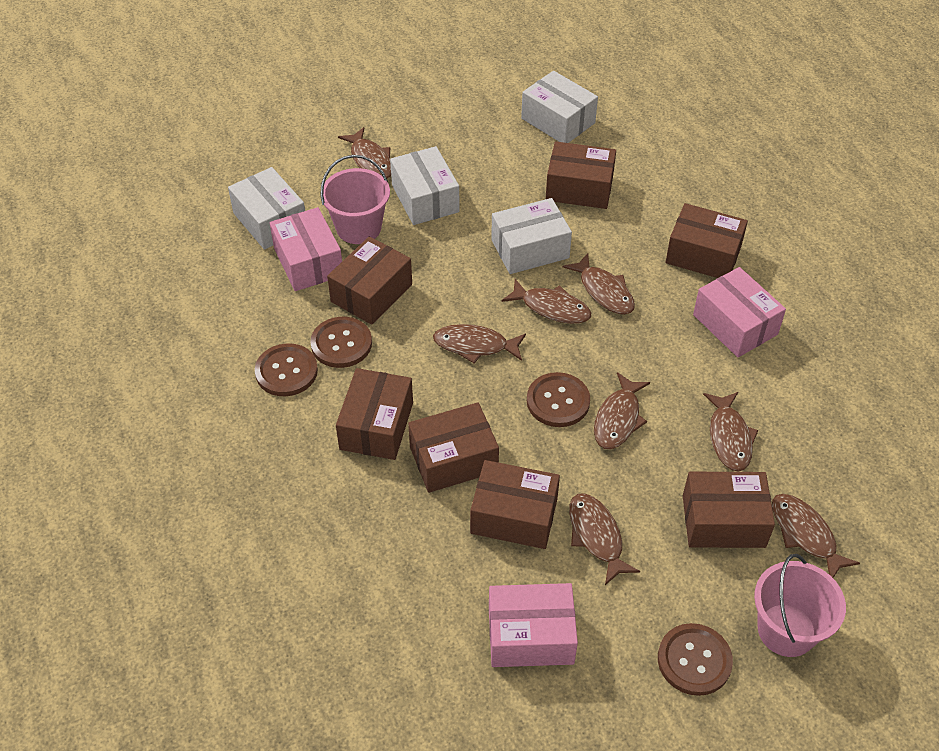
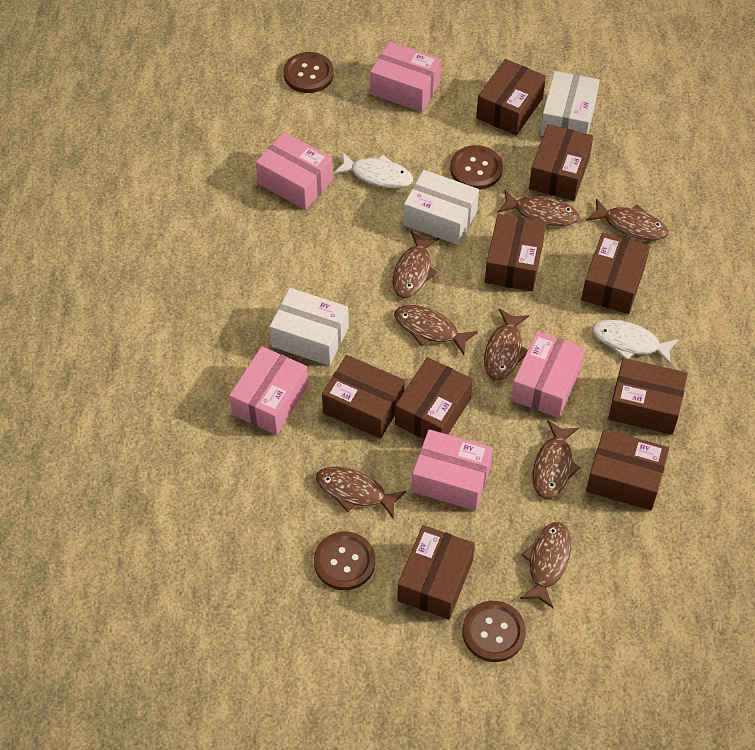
brown box: [327,236,412,325] [336,368,413,460] [408,402,499,493] [470,460,560,549] [546,141,616,209] [666,203,748,278] [683,472,775,548] = 7 -> [322,355,405,439] [395,357,473,439] [397,525,475,620] [476,59,546,136] [485,214,546,292] [529,124,593,201] [581,232,650,314] [586,429,669,510] [608,358,688,435] = 9
pink box: [269,207,342,291] [489,583,578,667] [693,267,786,357] = 3 -> [229,346,308,435] [256,132,333,210] [370,41,441,112] [412,429,493,511] [511,331,585,418] = 5
pink bucket: [320,155,390,244] [754,554,846,657] = 2 -> none = 0
white box: [228,167,305,250] [390,146,460,225] [491,198,572,274] [521,71,598,143] = 4 -> [270,288,349,366] [404,170,479,245] [540,71,600,136] = 3
white fish: none = 0 -> [333,152,413,188] [593,320,679,365] = 2

